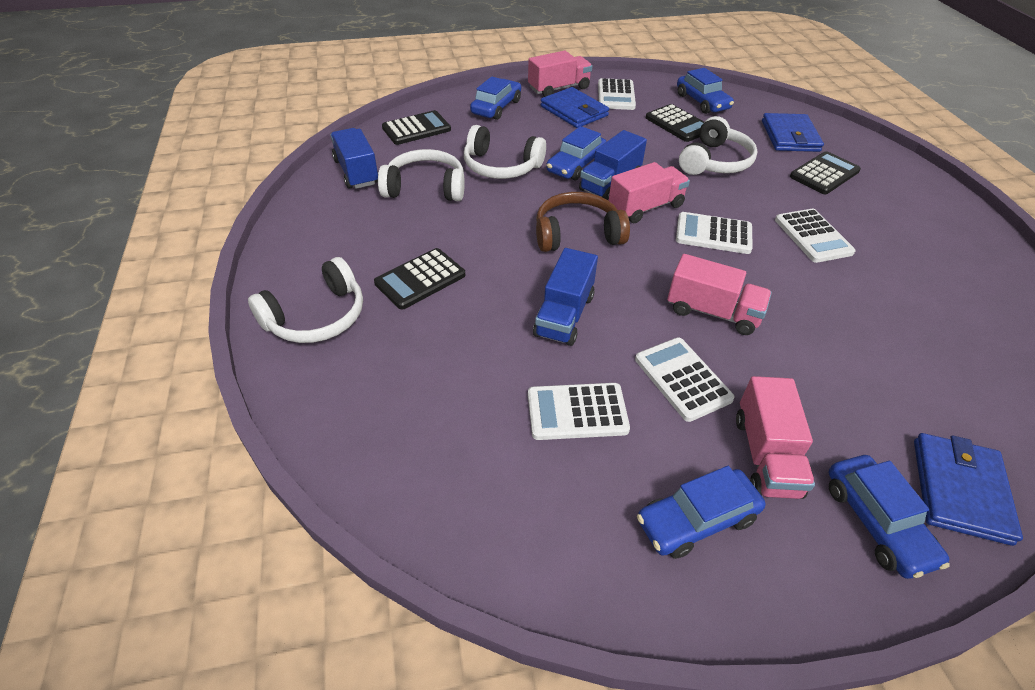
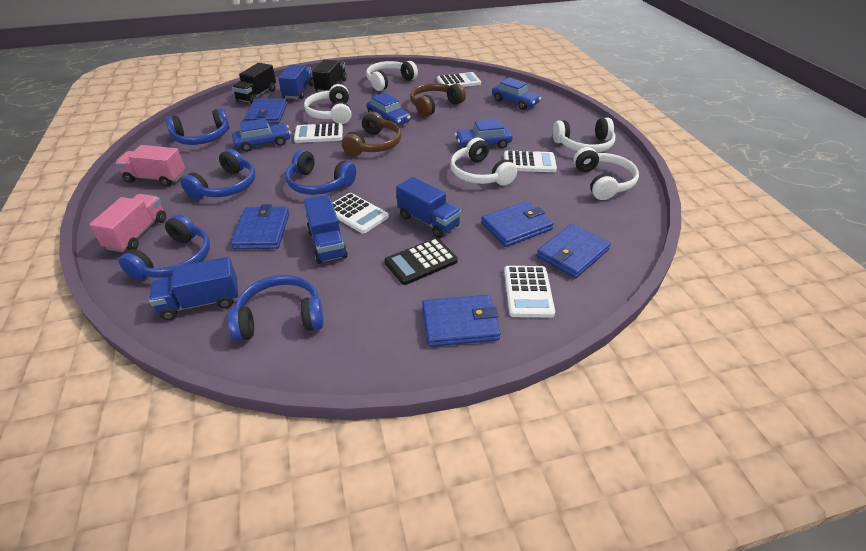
black calculator: [374,248,465,310] [382,110,451,145] [646,104,704,142] [790,151,861,194] = 4 -> [384,238,458,285] = 1
black truck: none = 0 -> [232,63,276,104] [312,59,347,92] = 2
blue car: [470,77,521,120] [546,126,606,180] [637,466,765,559] [677,68,734,114] [829,455,950,579] = 5 -> [232,119,291,152] [367,93,411,126] [455,119,513,149] [492,77,541,110] = 4
blue headphones: none = 0 -> [118,214,210,280] [166,108,229,145] [181,149,256,199] [228,275,324,341] [286,150,356,195] = 5
blue truck: [330,128,378,189] [533,248,598,346] [579,130,647,200] = 3 -> [149,257,239,320] [278,65,314,99] [304,194,348,264] [396,177,461,238] = 4
blue wallet: [541,87,609,128] [762,113,824,152] [914,433,1023,546] = 3 -> [231,204,289,249] [244,98,287,124] [422,295,501,347] [481,201,554,247] [536,224,611,279] = 5
brown headphones: [536,192,630,252] = 1 -> [342,112,401,156] [410,83,466,117] = 2
pink truck: [528,51,592,97] [608,162,690,223] [667,254,772,335] [736,376,815,499] = 4 -> [89,194,166,252] [115,145,185,186] = 2
white headphones: [248,257,363,343] [378,149,465,201] [464,125,546,179] [679,116,758,175] = 4 -> [304,84,352,124] [366,61,418,91] [450,138,517,186] [552,118,615,153] [573,147,639,200] = 5

